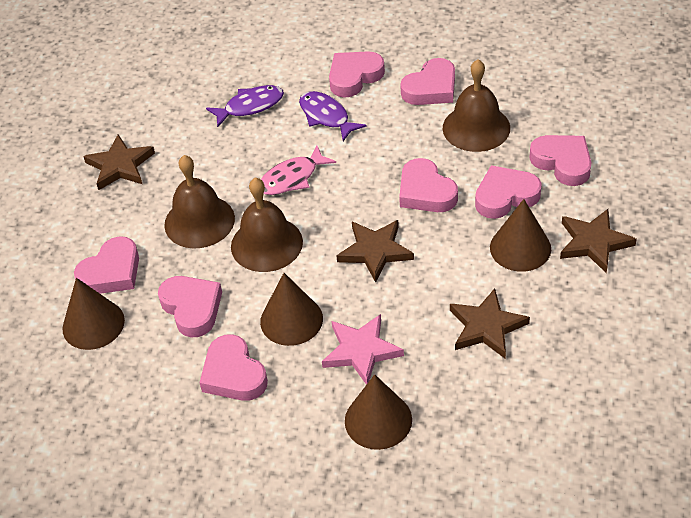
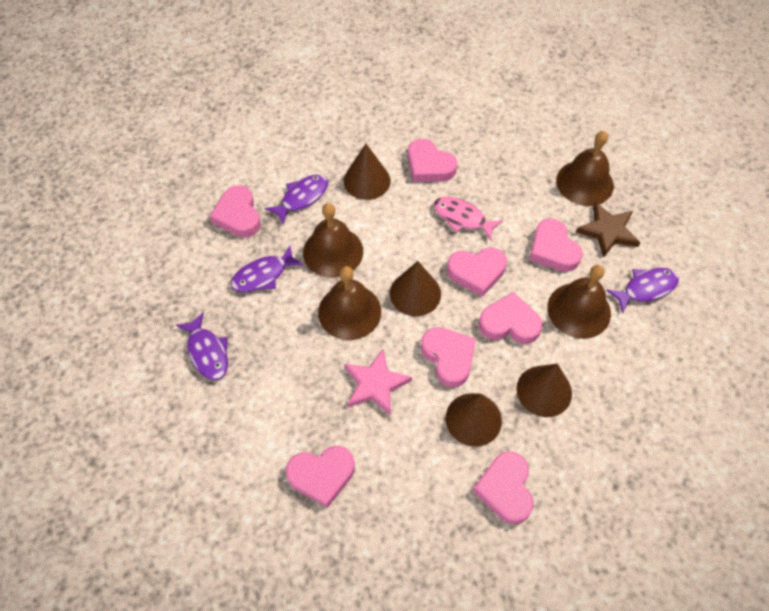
brown bell: [164,155,235,248] [231,178,303,272] [443,59,510,152] = 3 -> [303,203,363,278] [318,266,381,340] [547,265,611,339] [556,131,614,206] = 4
brown star: [83,134,155,190] [337,220,414,282] [450,288,530,359] [560,209,637,273] = 4 -> [576,202,641,258] = 1
purple fish: [206,85,284,127] [299,91,367,141] = 2 -> [176,312,228,380] [231,245,304,292] [265,175,328,224] [606,268,679,314] = 4

